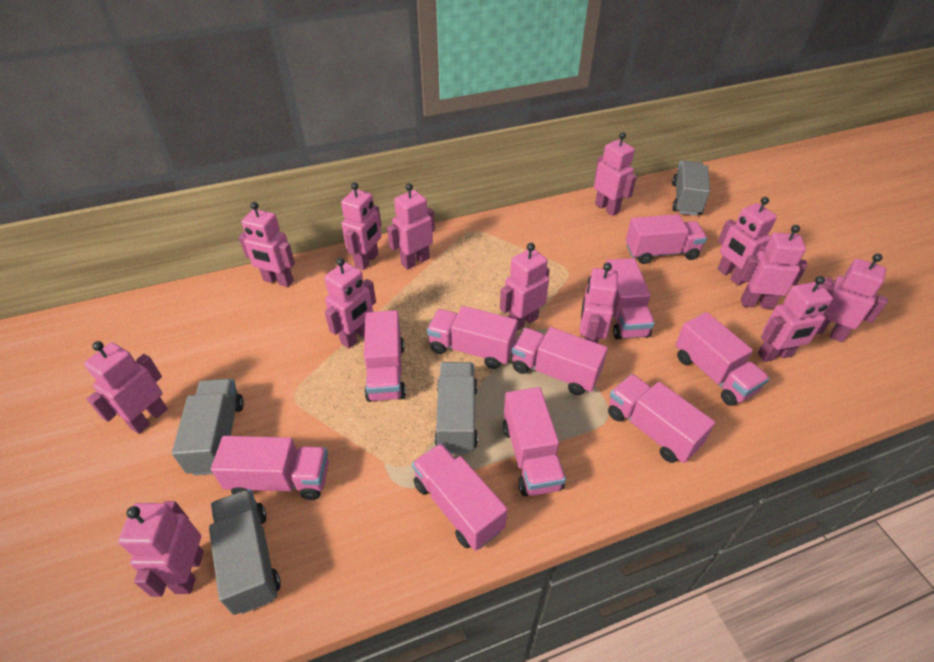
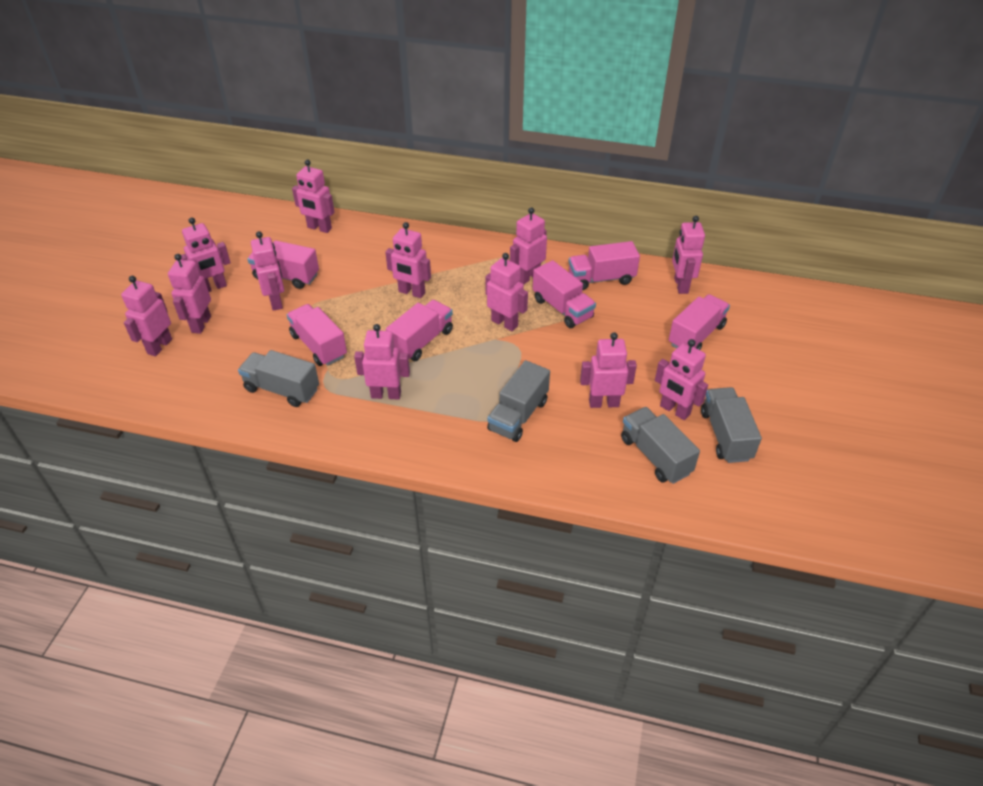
pink robot: [84,341,168,434] [118,501,204,597] [239,202,295,287] [324,258,376,348] [341,182,381,270] [387,183,435,270] [500,243,550,331] [580,263,618,343] [594,132,637,216] [717,197,777,286] [739,225,808,309] [758,276,833,362] [818,253,888,342] = 13 -> [121,276,172,356] [168,254,211,334] [181,217,231,292] [251,231,284,311] [292,159,335,233] [354,324,410,399] [385,222,431,298] [485,253,528,331] [510,207,547,285] [580,332,637,408] [655,339,708,420] [672,216,705,294] = 12
pink truck: [211,436,329,500] [364,310,406,402] [412,443,508,551] [427,306,518,369] [503,387,566,496] [511,327,608,395] [606,258,655,340] [608,374,715,463] [626,214,707,264] [675,312,770,406] = 10 -> [248,240,319,289] [287,304,347,366] [386,300,453,361] [533,260,596,328] [569,241,640,290] [669,294,730,350] = 6

